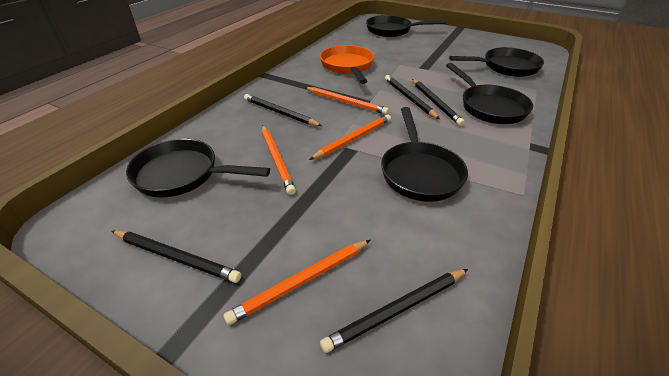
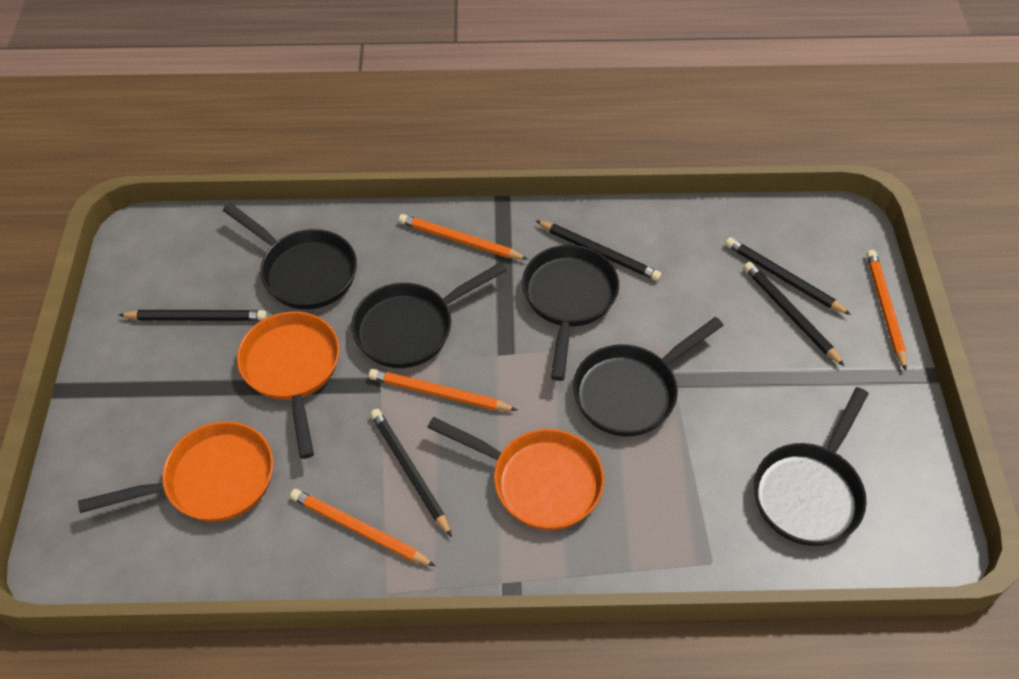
orange pan: [320,45,374,84] = 1 -> [78,421,273,522] [237,312,340,459] [427,417,604,530] = 3

